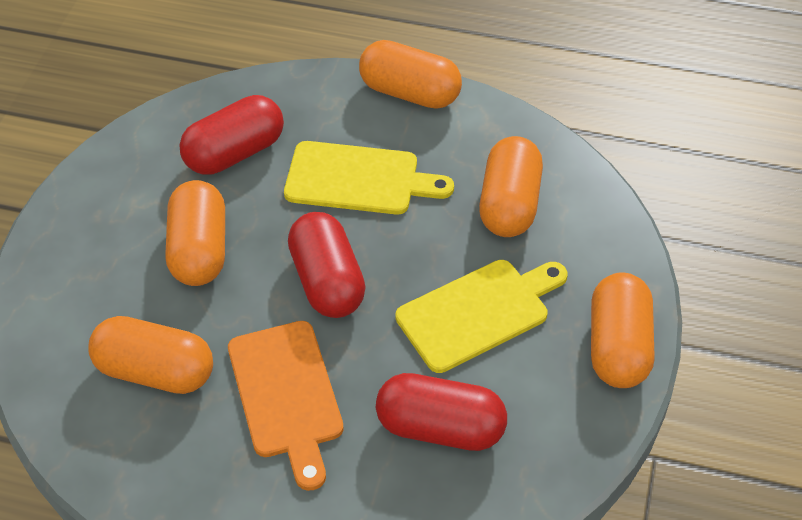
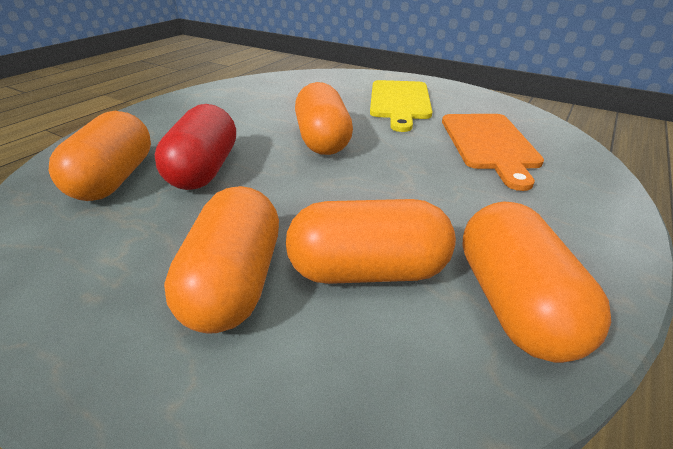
red capsule: [179,95,284,175] [288,212,366,318] [376,373,507,451] = 3 -> [155,104,236,190] = 1
yellow cutting board: [284,141,454,215] [395,260,568,373] = 2 -> [370,80,433,132] = 1

